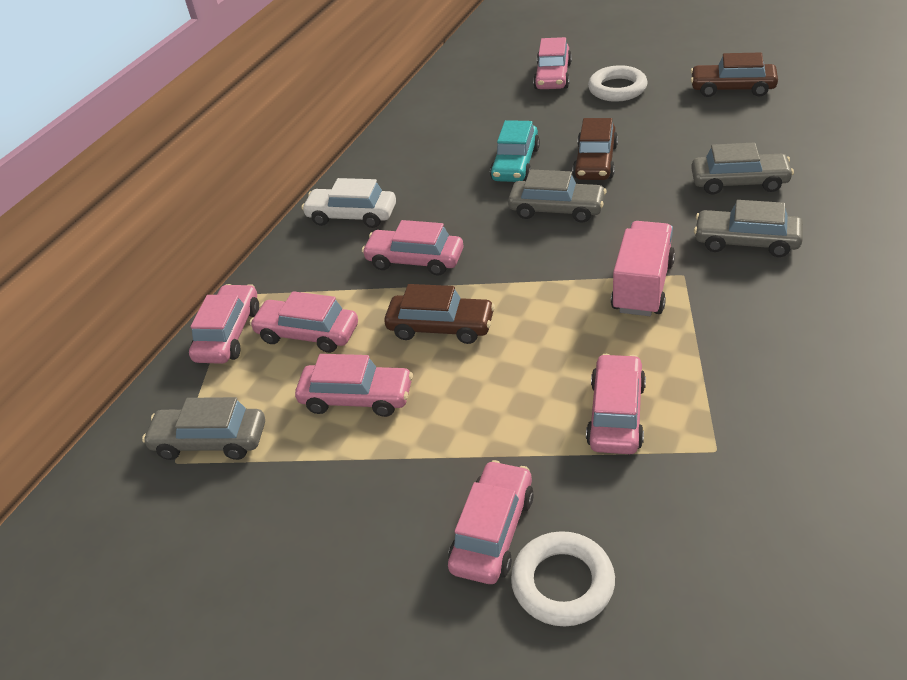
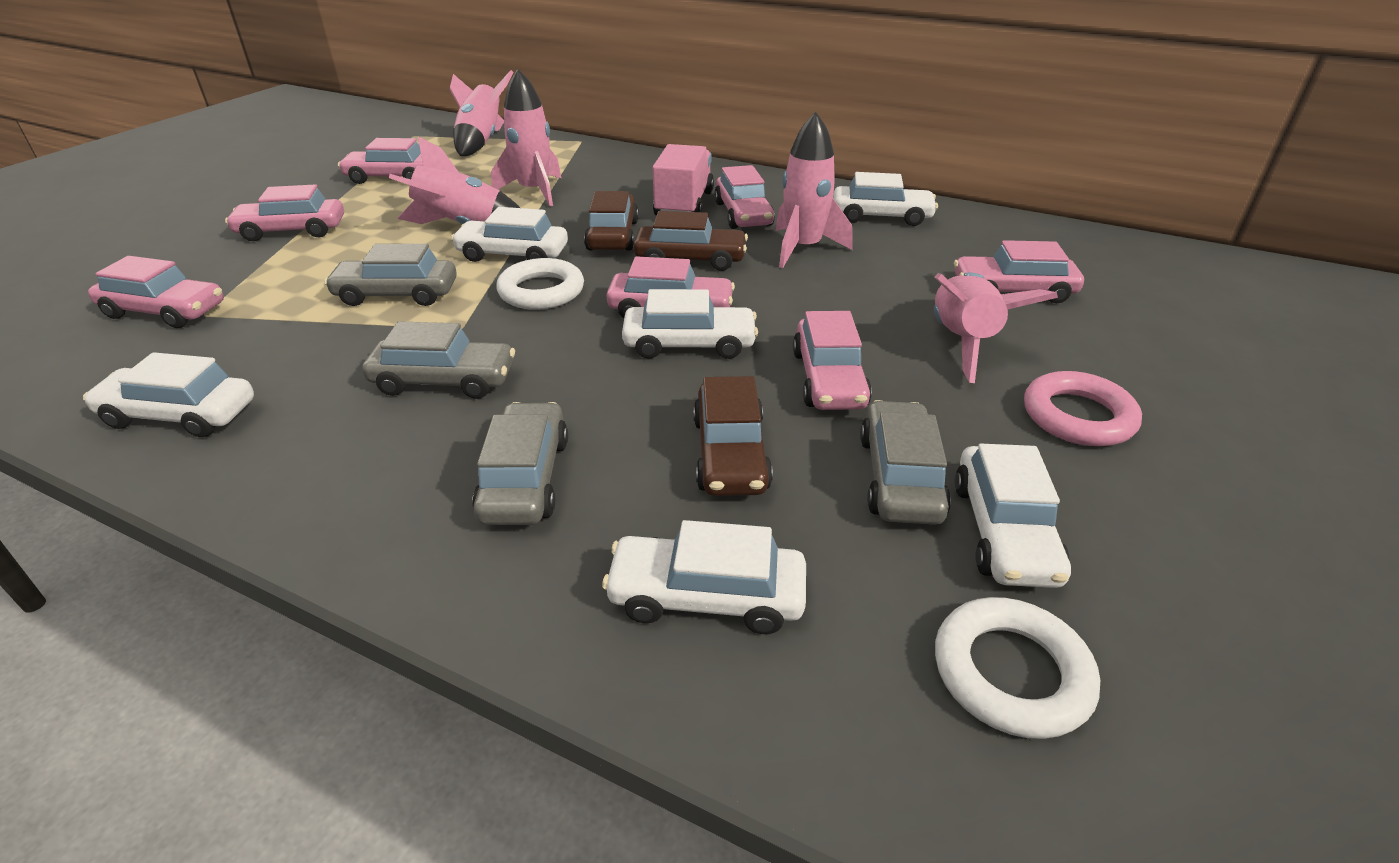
pink ring: none = 0 -> [1024,371,1142,446] = 1
pink rocket: none = 0 -> [389,137,520,224] [450,70,513,156] [491,69,561,206] [775,112,853,268] [934,272,1058,383] = 5
turquoise car: [490,120,540,182] = 1 -> none = 0
white car: [301,178,396,228] = 1 -> [83,352,254,437] [451,207,568,262] [602,520,806,634] [622,289,758,359] [833,172,938,226] [955,444,1071,588] = 6

